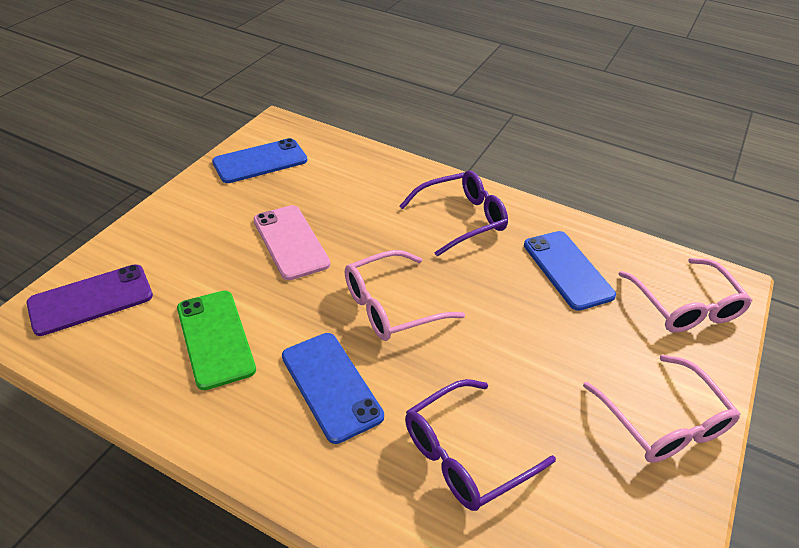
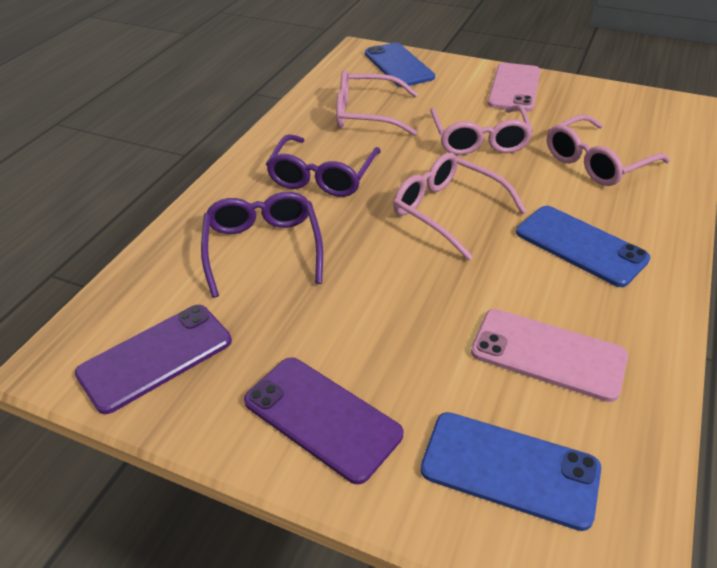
green phone: [177,291,256,390] = 1 -> none = 0
pink glasses: [345,250,465,341] [583,355,740,463] [618,258,752,333] = 3 -> [336,70,418,136] [393,153,527,260] [430,105,533,155] [547,114,670,186] = 4
pink phone: [253,205,330,280] = 1 -> [471,309,628,402] [488,63,541,112] = 2
purple phone: [27,265,153,336] = 1 -> [75,305,232,414] [244,357,403,484] = 2

